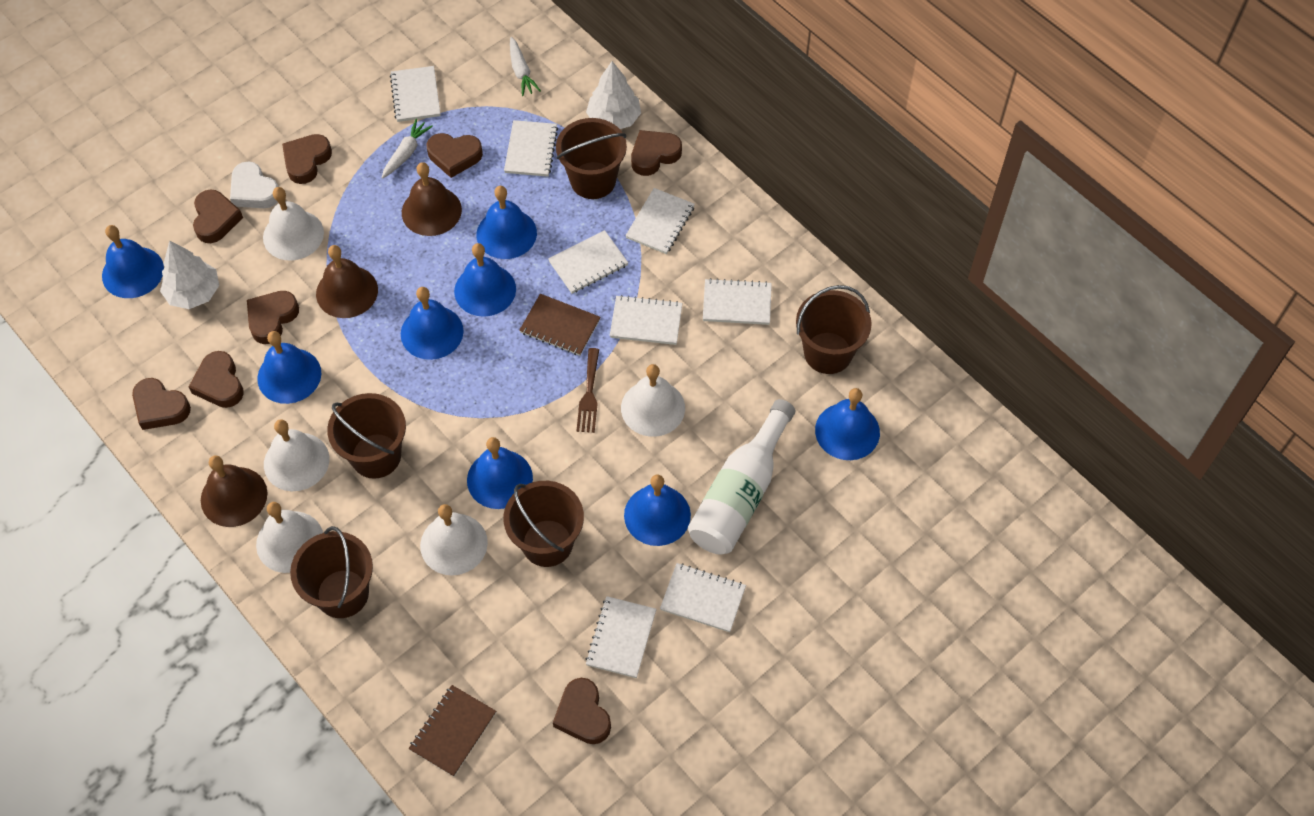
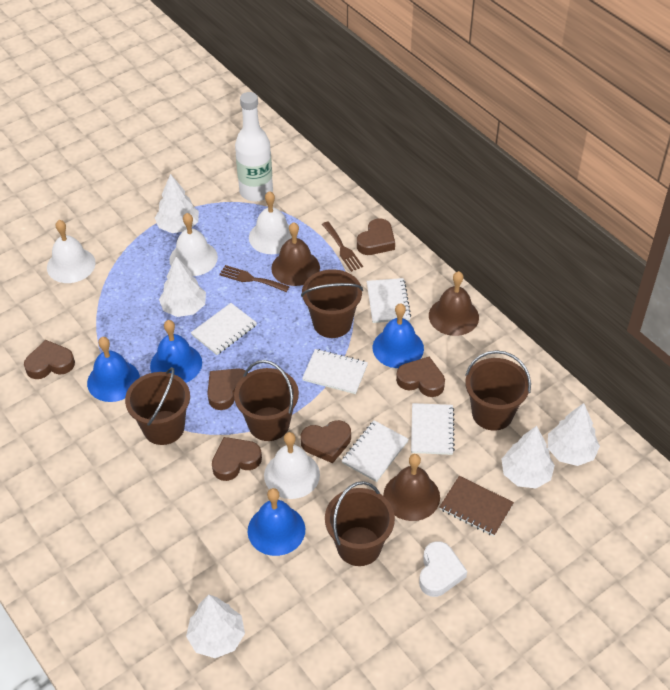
blue bell: [102,225,164,298] [257,331,321,404] [401,287,464,360] [454,243,516,317] [467,437,533,509] [476,186,537,259] [624,474,691,546] [815,388,880,460] = 8 -> [87,337,140,402] [150,320,202,383] [248,488,305,556] [373,303,424,368] = 4
brown fork: [576,348,599,433] = 1 -> [219,265,290,292] [322,222,363,272] = 2
brown heart: [132,378,191,430] [189,351,244,408] [193,190,243,243] [247,291,299,344] [282,134,332,184] [427,133,483,178] [553,678,611,744] [631,130,682,176] = 8 -> [24,340,75,379] [207,368,246,410] [212,437,262,481] [301,420,351,463] [357,219,395,255] [396,357,445,397] = 6
brown notebook: [409,685,496,776] [519,294,600,356] = 2 -> [439,476,514,536] = 1
white bell: [256,502,323,573] [263,187,324,260] [264,419,329,491] [420,504,488,576] [621,364,685,437] = 5 -> [47,220,96,283] [169,213,218,276] [249,191,292,254] [264,432,320,499] = 4
white carrot: [382,119,433,179] [510,37,541,96] = 2 -> none = 0
white notebook: [390,66,441,122] [504,120,558,177] [548,230,628,294] [585,596,656,678] [610,295,683,345] [625,188,695,254] [660,563,746,632] [703,278,772,325] = 8 -> [191,303,257,355] [302,349,368,394] [342,420,409,482] [367,278,411,323] [411,403,455,455] = 5
white tree: [160,240,219,309] [586,61,641,129] = 2 -> [155,174,199,233] [159,257,206,317] [186,595,245,658] [501,426,555,488] [548,403,600,466] = 5

